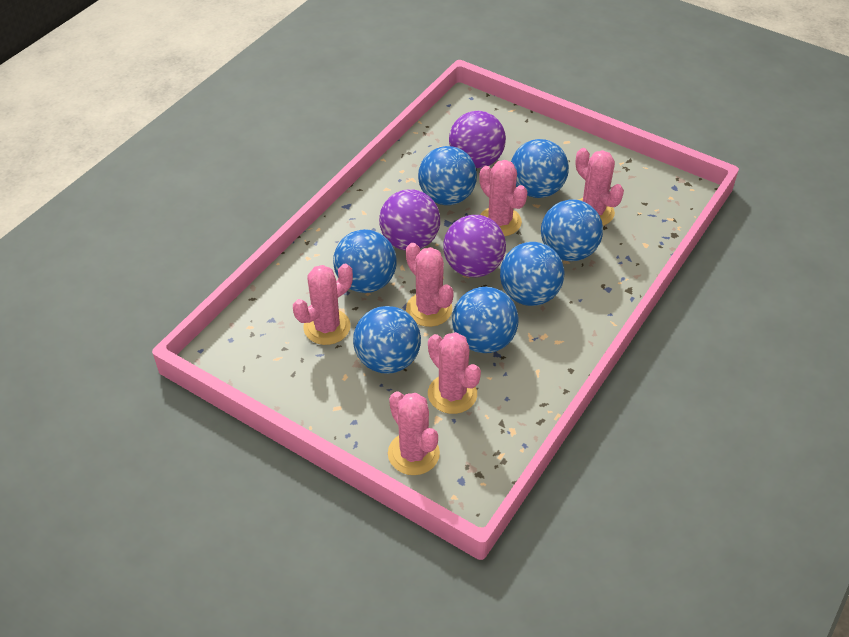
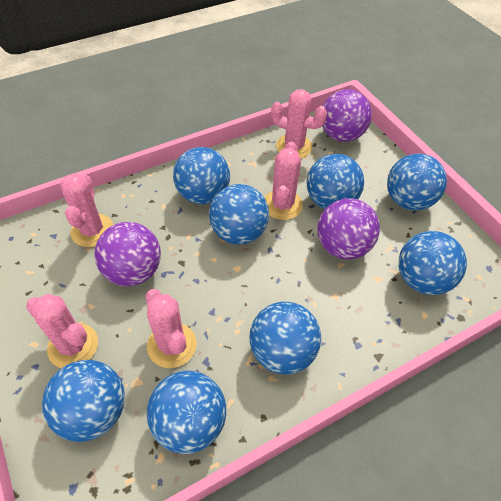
blue ball: [333,229,397,293] [353,306,421,374] [418,146,477,205] [452,287,519,353] [500,242,564,306] [511,139,569,198] [541,199,603,261] = 7 -> [42,360,125,442] [147,371,226,454] [173,147,230,204] [209,184,269,244] [250,301,321,374] [307,154,364,209] [387,153,447,211] [399,231,467,295] = 8
pink cactus: [293,264,353,345] [388,391,440,475] [406,243,454,327] [428,332,481,414] [479,160,528,236] [575,148,624,226] = 6 -> [26,294,98,368] [60,173,113,247] [145,289,197,368] [264,142,303,220] [271,89,327,158] = 5

